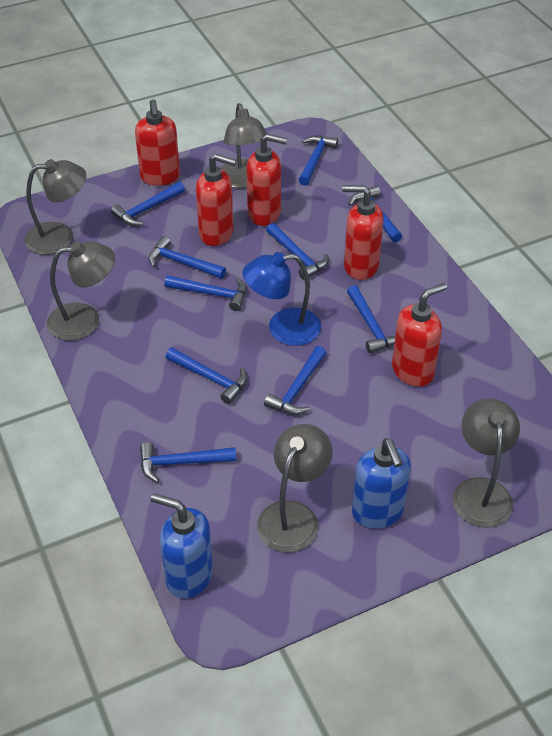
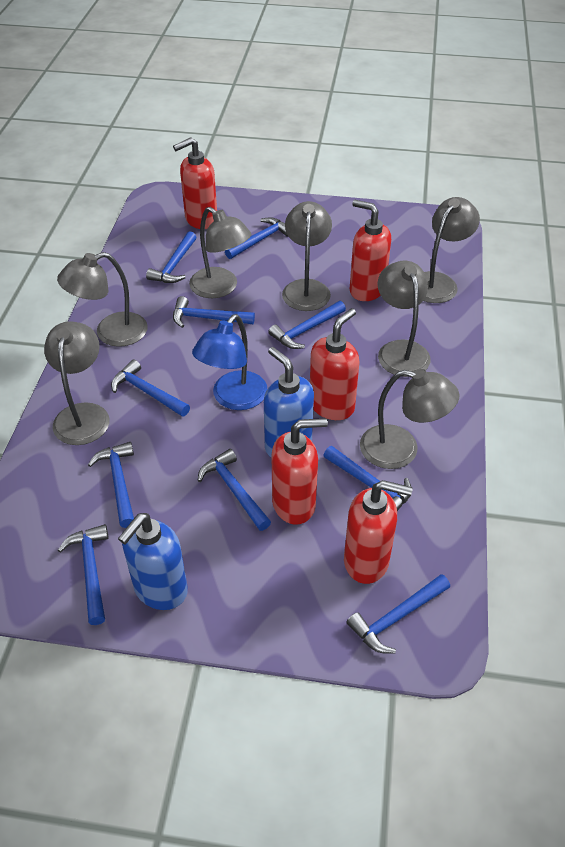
grey lamp: [24,159,86,255] [47,241,115,341] [221,103,267,188] [257,424,333,553] [453,398,520,528] = 5 -> [44,321,109,445] [57,252,148,347] [189,207,251,298] [282,201,332,311] [360,369,459,469] [378,261,431,377] [423,197,480,303] = 7

